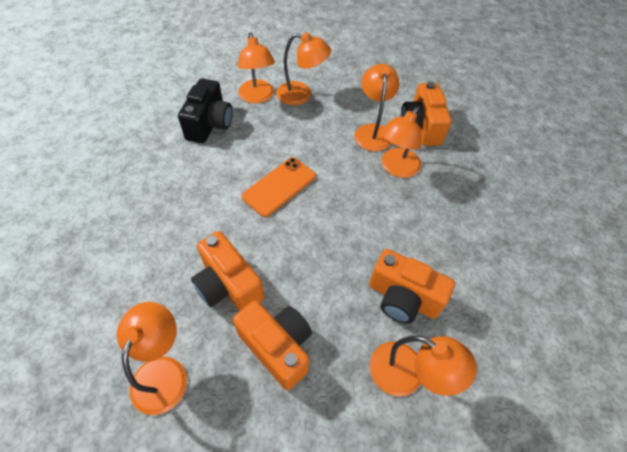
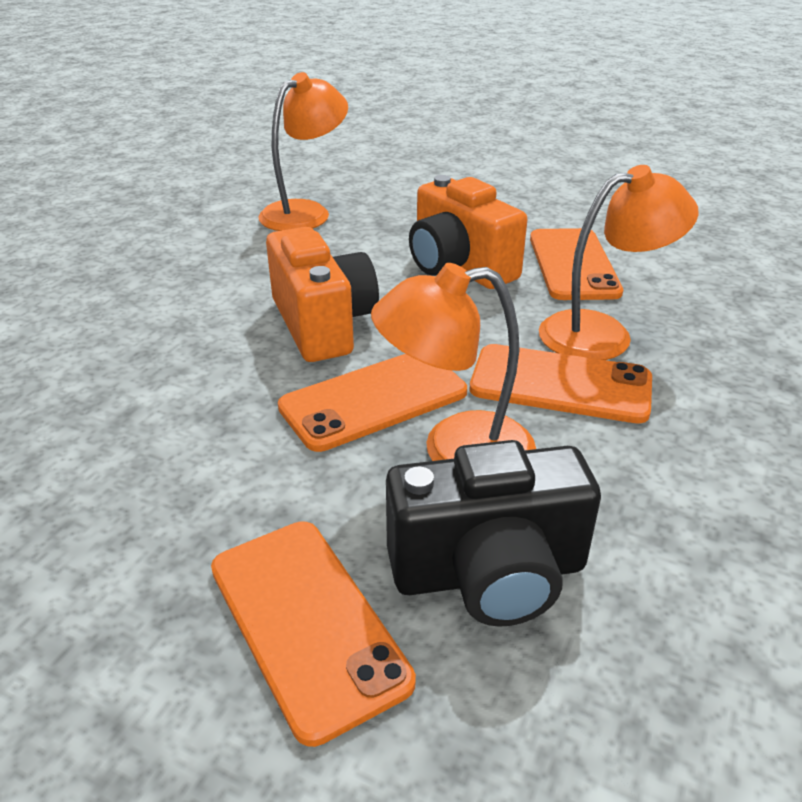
orange camera: [191,231,264,311] [233,300,312,390] [369,249,455,324] [401,82,452,146] = 4 -> [266,227,379,362] [409,175,527,289] = 2
orange lamp: [117,302,187,415] [238,32,275,103] [276,33,331,105] [355,64,399,151] [370,336,477,397] [381,107,422,178] = 6 -> [258,72,348,231] [371,263,536,461] [539,165,699,360] = 3
orange phone: [242,157,316,217] = 1 -> [211,521,416,747] [278,354,467,452] [470,344,652,424] [530,228,623,300] = 4

